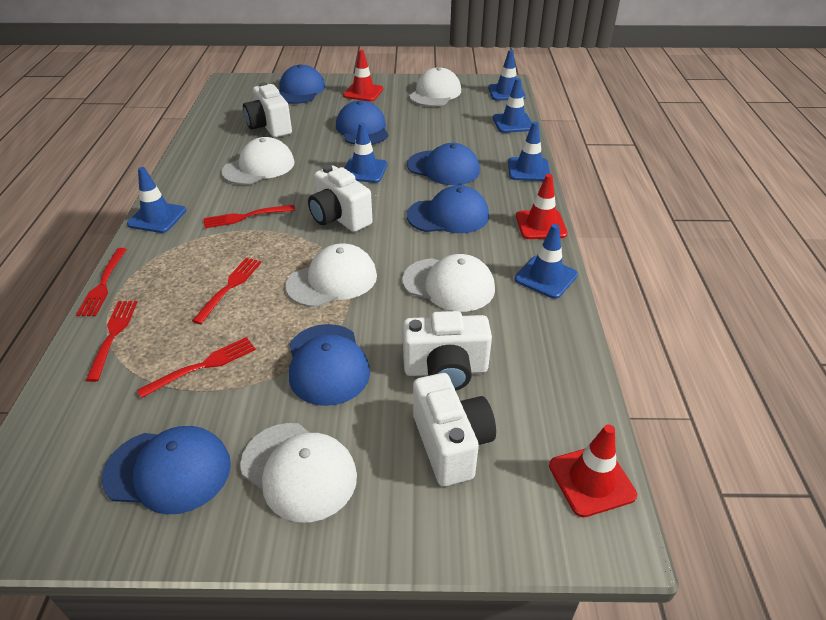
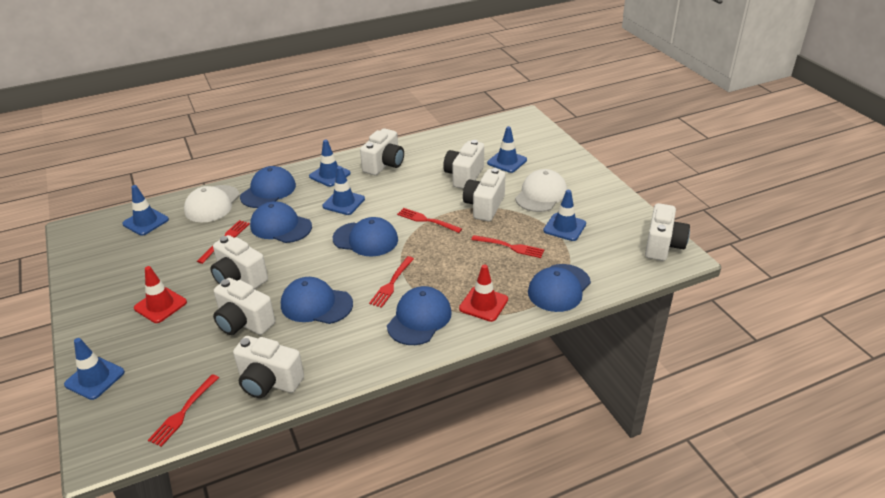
red traffic cone: [343,50,383,101] [516,174,568,239] [549,424,637,517] = 3 -> [134,266,187,323] [459,264,508,322] = 2
white camera: [243,82,292,138] [308,165,373,232] [403,311,492,391] [413,373,496,487] = 4 -> [210,235,268,289] [213,278,275,335] [233,336,304,398] [360,128,404,175] [443,140,484,189] [463,168,506,222] [645,203,690,261] = 7
white cap: [221,137,295,185] [240,423,357,522] [286,243,377,307] [403,254,495,312] [409,67,461,106] = 5 -> [184,185,240,222] [515,169,567,212] = 2

